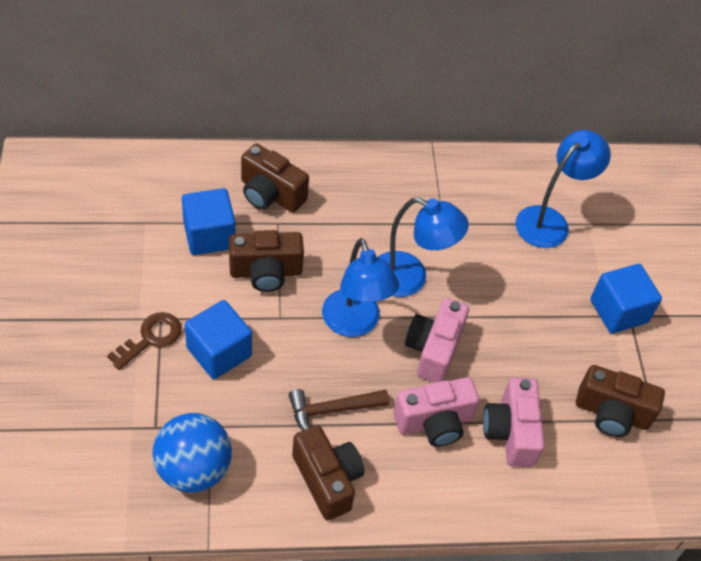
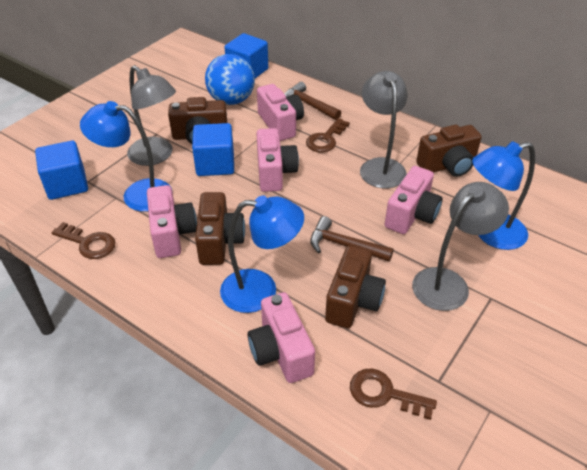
brown hammer: [289,389,389,430] = 1 -> [285,82,341,120] [310,216,394,262] = 2
brown key: [107,312,182,370] = 1 -> [52,222,115,259] [306,118,350,152] [350,368,437,420] = 3
grey lamp: none = 0 -> [127,65,176,166] [360,71,408,188] [412,182,509,311] = 3
pink camera: [393,377,480,447] [405,298,469,383] [483,377,545,467] = 3 -> [147,185,197,258] [248,292,315,383] [256,128,299,192] [257,84,304,141] [385,166,443,234] = 5

